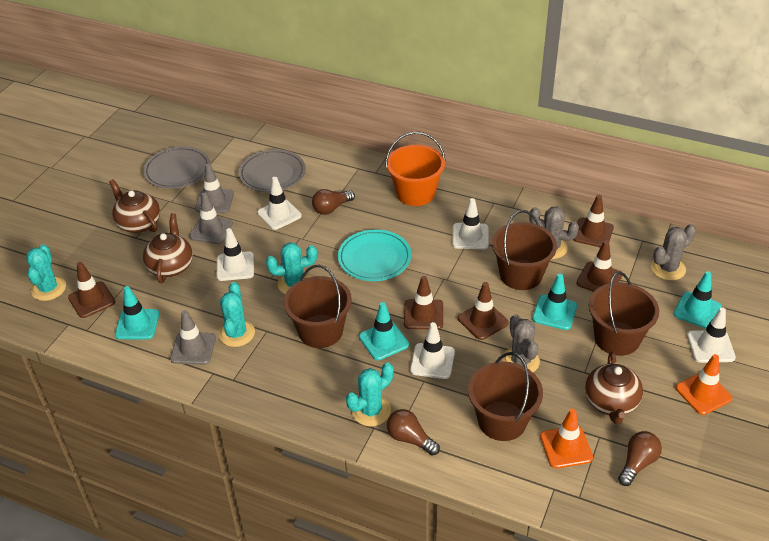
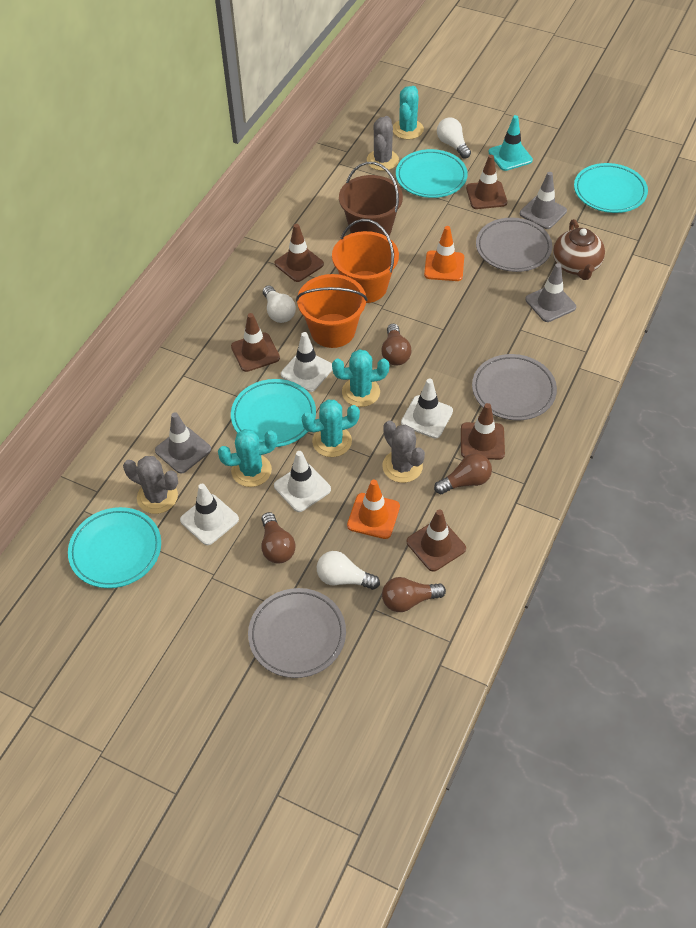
brown bucket: [284,265,352,348] [468,352,543,441] [492,210,557,290] [589,272,659,356] = 4 -> [339,162,403,236] = 1
brown light bulb: [312,189,355,215] [387,409,440,456] [618,431,662,486] = 3 -> [261,512,295,564] [381,324,411,366] [382,577,446,612] [434,453,492,494] = 4
brown teapot: [109,179,160,233] [143,213,193,283] [585,352,643,424] = 3 -> [553,219,605,280] = 1
grey plate: [143,146,210,189] [239,149,306,192] = 2 -> [248,588,346,678] [472,354,557,420] [476,218,552,272] = 3
orange bucket: [386,132,446,206] = 1 -> [296,274,368,348] [332,219,399,303] = 2
turquoise plate: [338,230,411,281] = 1 -> [68,507,161,588] [231,379,316,447] [396,149,468,198] [574,163,648,213] = 4
turquoise traffic cone: [115,286,159,339] [359,302,409,360] [532,274,577,330] [674,271,722,329] = 4 -> [488,115,533,171] = 1
white light bulb: none = 0 -> [263,285,296,323] [317,551,380,590] [437,117,471,159] = 3
white traffic cone: [217,228,254,281] [257,177,302,230] [410,322,455,379] [452,198,489,249] [687,307,736,363] = 5 -> [180,484,239,545] [274,451,331,512] [281,332,333,392] [401,379,453,438] = 4

